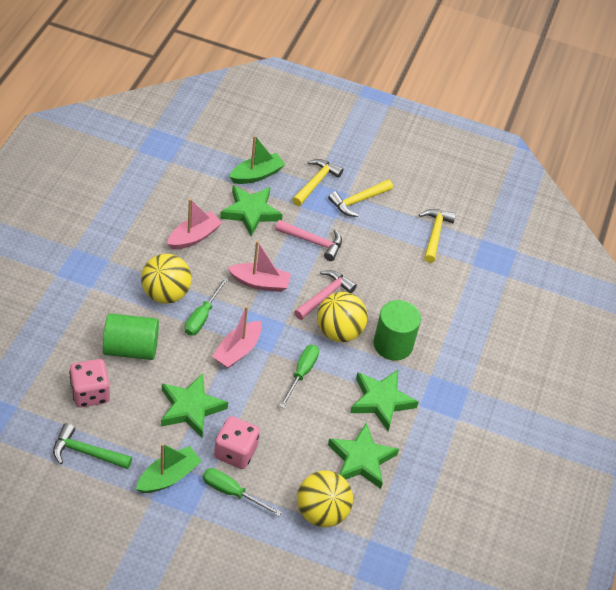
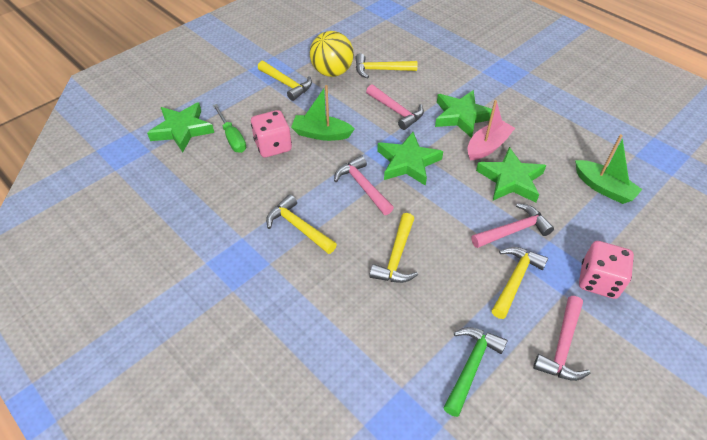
green cylinder: [103,313,159,360] [374,300,421,361] = 2 -> none = 0
green screwdriver: [185,278,228,336] [203,468,282,516] [279,345,319,408] = 3 -> [213,104,246,153] = 1
pink boat: [167,199,223,250] [212,306,262,368] [228,241,291,292] = 3 -> [467,100,515,160] = 1
pink hammer: [275,220,342,261] [294,270,357,320] = 2 -> [334,155,394,215] [366,84,424,130] [471,203,554,248] [533,296,590,381] = 4
yellow ball: [141,254,192,304] [297,471,353,527] [317,292,368,342] = 3 -> [310,31,354,77] = 1
yellow hammer: [292,159,343,206] [328,179,393,217] [419,209,456,263] = 3 -> [258,61,312,101] [266,194,337,254] [355,53,418,79] [369,213,418,283] [492,247,548,319] = 5

